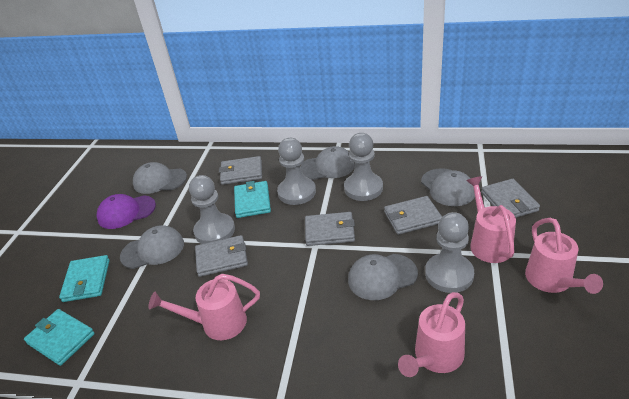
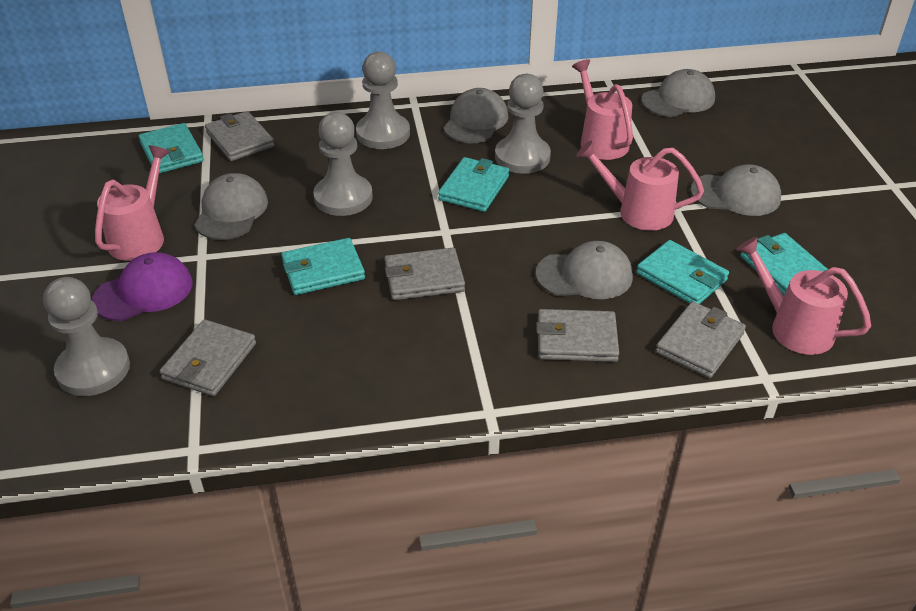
turquoise wallet: [24,309,95,366] [59,255,110,302] [234,181,271,218] = 3 -> [139,123,204,174] [281,238,365,295] [438,157,509,212] [636,240,729,304] [740,233,828,296] = 5

